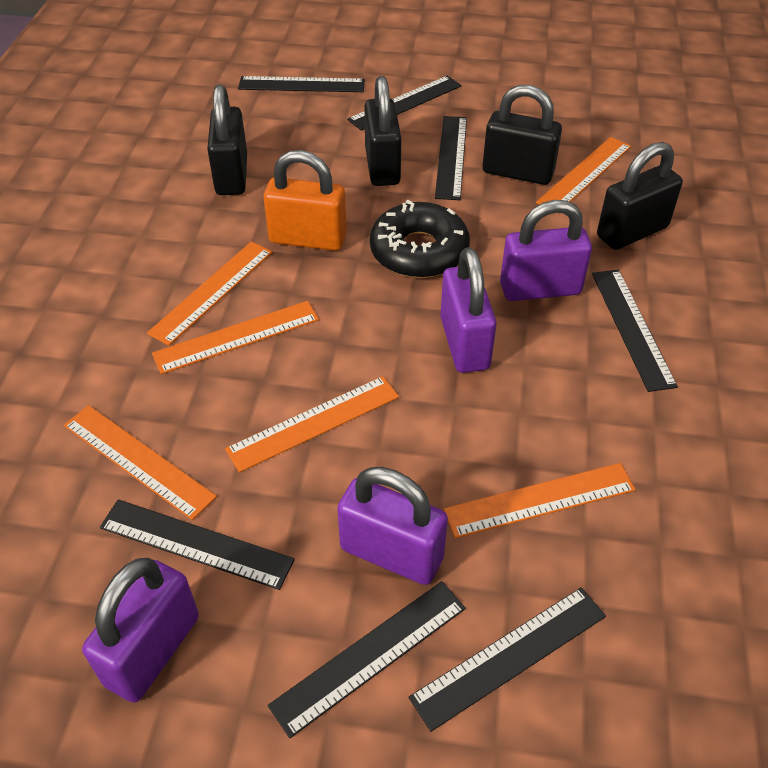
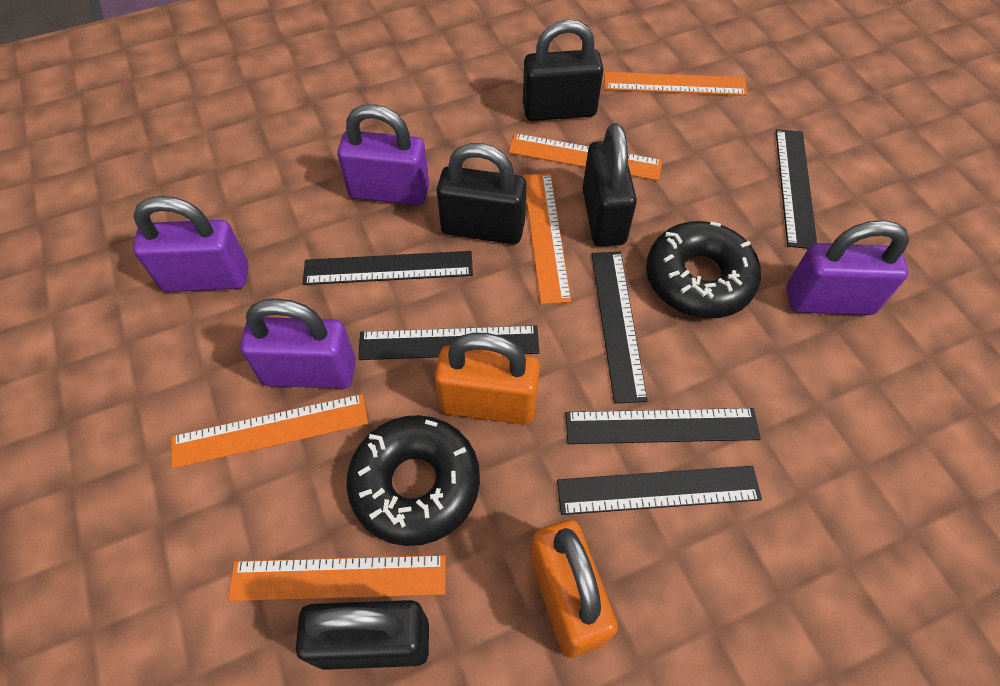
black donut: [370,200,470,278] = 1 -> [346,415,480,546] [646,221,761,319] = 2
black ruler: [100,499,295,590] [238,76,365,92] [268,581,466,738] [347,76,462,131] [408,587,606,732] [435,116,467,200] [592,270,678,392] = 7 -> [303,251,473,285] [358,325,539,360] [557,466,762,515] [565,408,761,444] [591,252,648,404] [776,129,817,249] = 6
orange padlock: [264,150,347,251] = 1 -> [435,333,540,424] [530,520,618,658] = 2
orange ruler: [64,405,217,520] [147,241,273,346] [152,301,319,374] [225,376,399,473] [444,463,636,538] [536,137,631,205] = 6 -> [171,394,368,468] [228,555,446,601] [508,133,662,181] [523,173,571,304] [604,72,748,96] = 5

